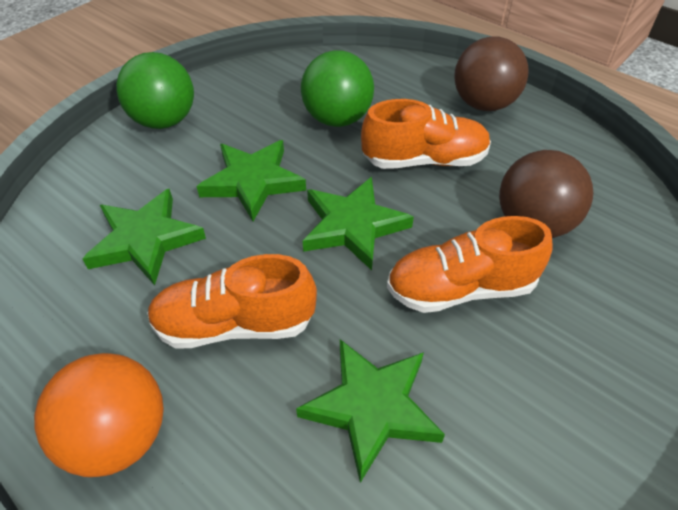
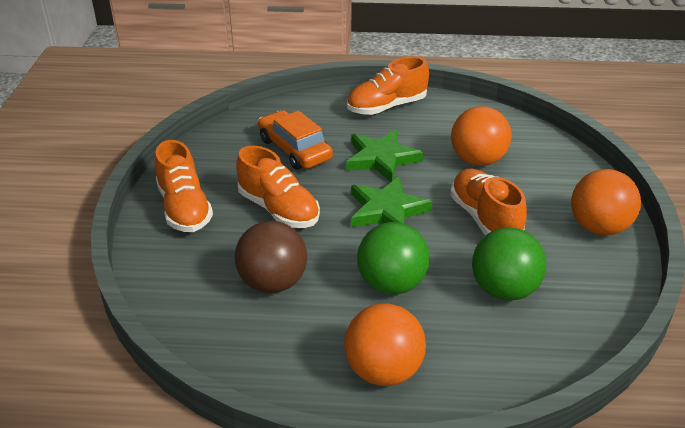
brown ball: [454,37,529,111] [499,150,593,238] = 2 -> [235,221,307,293] = 1
green star: [82,189,206,285] [197,140,306,221] [296,339,445,483] [303,177,414,270] = 4 -> [346,129,423,182] [351,176,433,227] = 2
orange ball: [34,353,164,477] = 1 -> [344,304,426,386] [451,106,511,166] [571,169,641,235] = 3
orange car: none = 0 -> [258,110,333,170] = 1
orange shoe: [147,254,317,349] [361,99,491,169] [387,216,553,313] = 3 -> [155,140,213,232] [236,146,320,228] [347,56,429,115] [450,168,527,235] = 4

